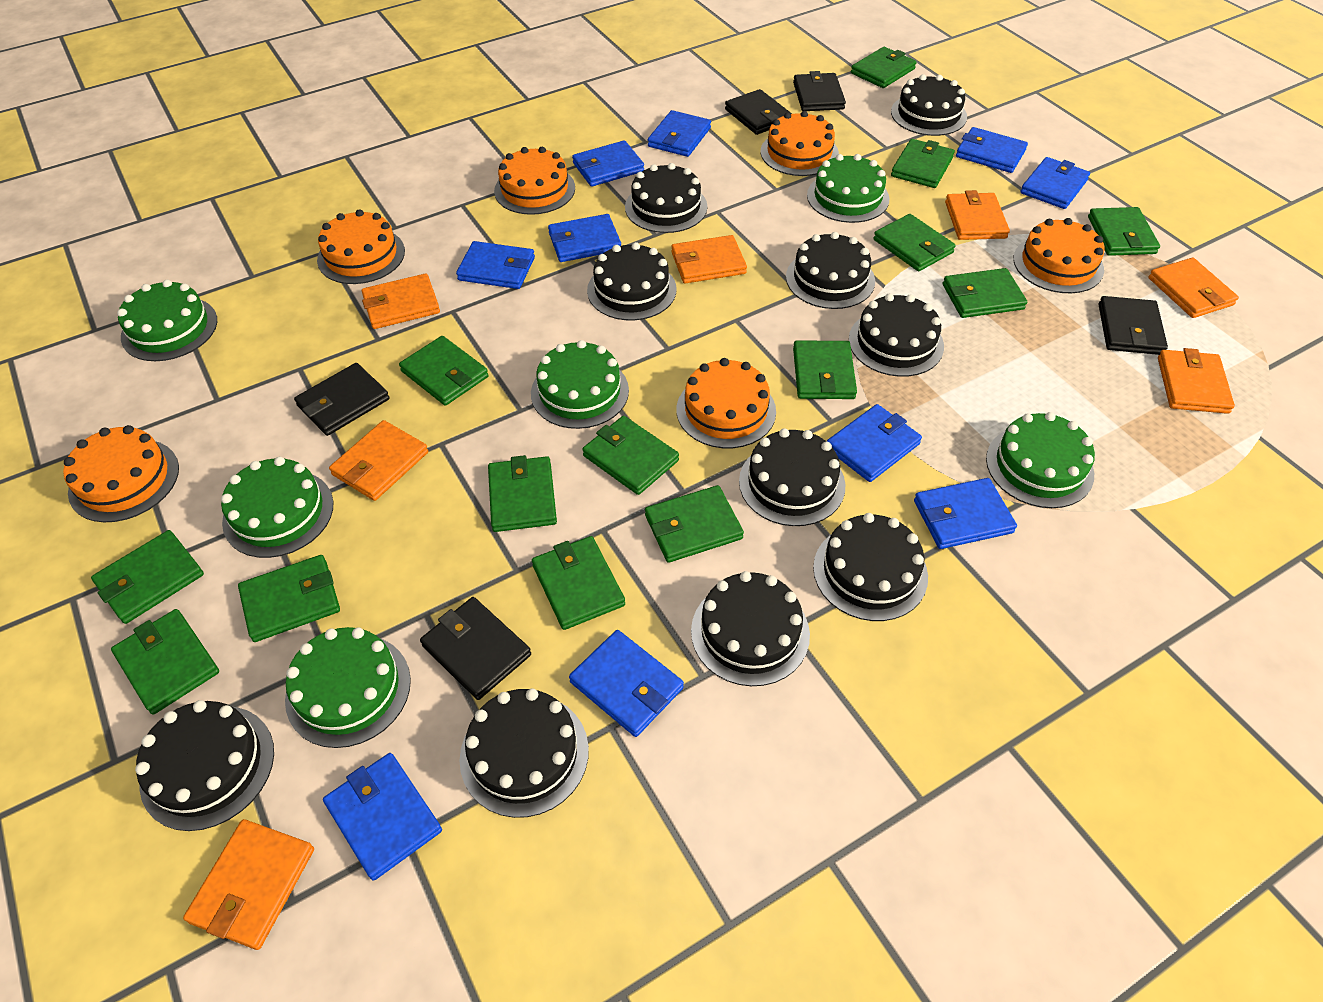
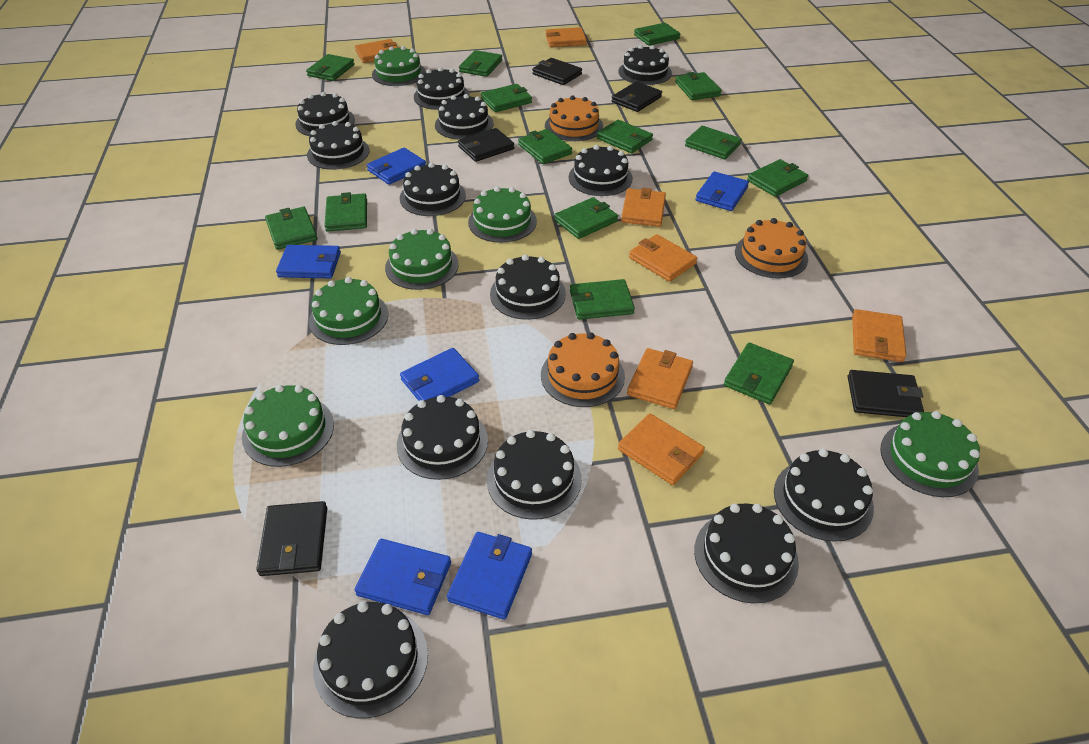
black cake: [135,700,274,831] [460,689,589,818] [587,242,677,321] [625,163,707,233] [691,571,810,686] [739,428,846,526] [786,232,875,309] [813,513,928,621] [849,293,944,377] [891,74,967,136] = 10 -> [295,92,355,136] [307,121,370,170] [313,602,428,718] [397,395,488,480] [400,163,466,216] [414,67,470,110] [435,94,493,140] [487,430,582,520] [490,255,566,320] [569,145,633,196] [618,45,672,85] [694,504,799,603] [774,449,874,542] = 13
blue wallet: [323,753,442,881] [456,241,535,289] [548,214,621,262] [569,630,684,737] [572,140,644,187] [648,110,711,157] [826,404,922,482] [914,478,1017,549] [956,127,1028,173] [1020,157,1090,209] = 10 -> [276,245,341,278] [355,539,451,615] [367,148,426,185] [400,348,479,401] [447,532,532,620] [695,171,749,211] = 6
orange cake: [63,425,179,523] [317,209,405,284] [494,147,575,215] [677,358,776,448] [760,111,839,176] [1013,218,1105,293] = 6 -> [541,332,625,407] [545,96,603,141] [735,218,808,279] = 3

